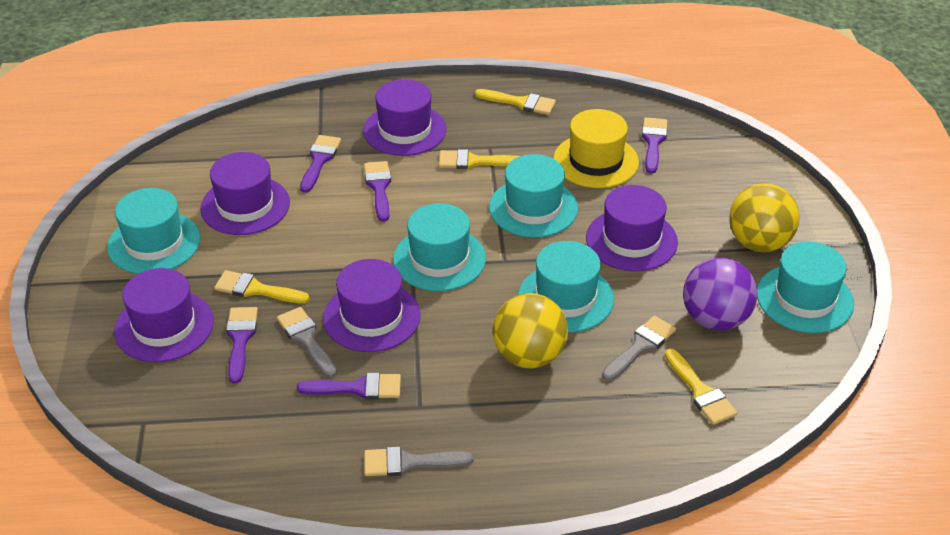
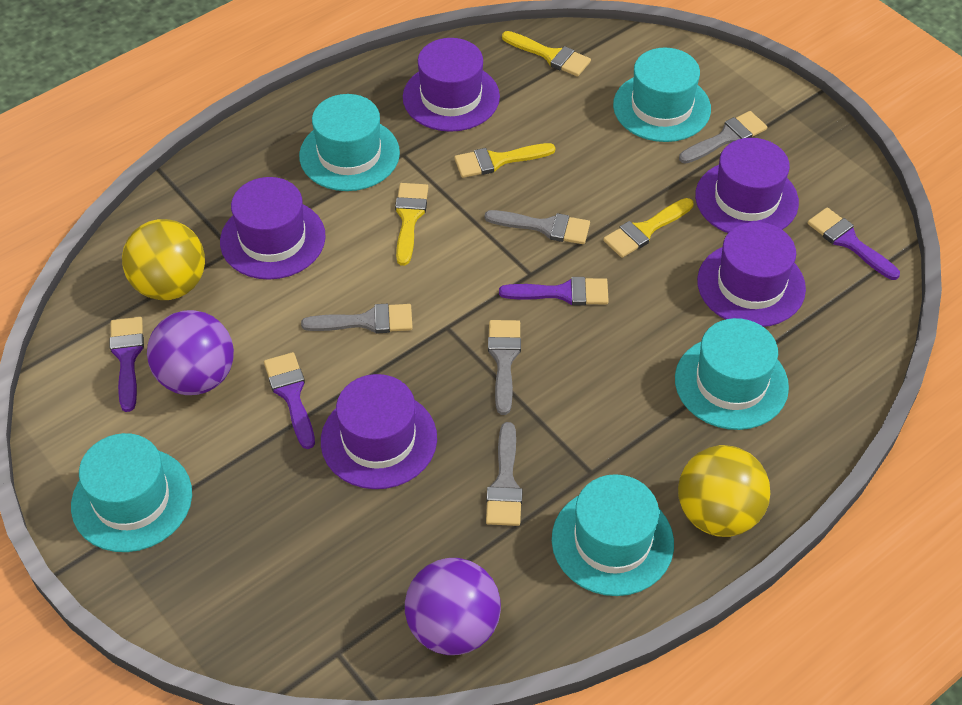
grey brush: [277,307,337,378] [364,447,474,476] [602,316,676,381] = 3 -> [301,304,413,333] [485,210,590,244] [486,422,522,526] [488,320,521,415] [679,111,767,164] = 5
purple ball: [683,258,758,330] = 1 -> [147,310,234,395] [405,558,501,655] = 2
purple brush: [226,307,258,384] [297,373,401,399] [300,135,341,193] [364,161,391,222] [642,117,667,174] = 5 -> [110,317,144,412] [264,352,315,449] [499,277,609,305] [808,207,900,280] = 4
yellow hat: [553,109,639,188] = 1 -> none = 0

